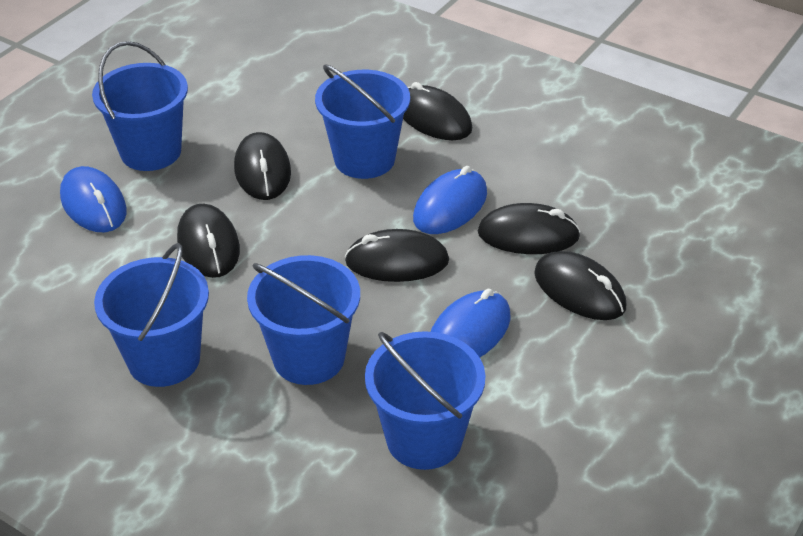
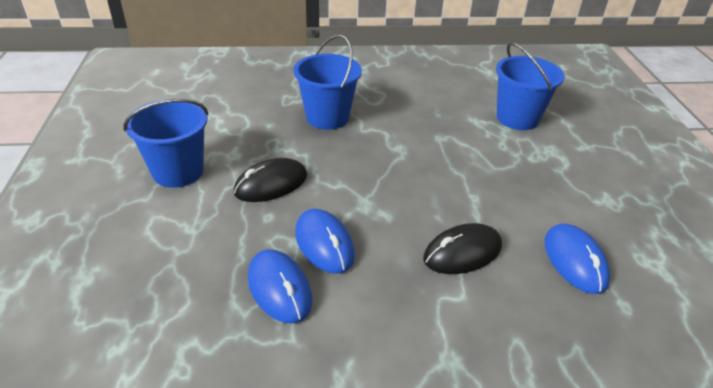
black mouse: [177,204,240,278] [234,132,291,200] [345,229,449,282] [403,82,472,140] [478,203,581,254] [534,251,626,320] = 6 -> [233,158,307,202] [423,223,502,274] = 2
blue bucket: [92,41,188,171] [94,243,209,387] [247,255,360,385] [315,64,410,179] [365,331,486,470] = 5 -> [123,99,209,188] [293,35,362,130] [496,42,565,130] = 3

